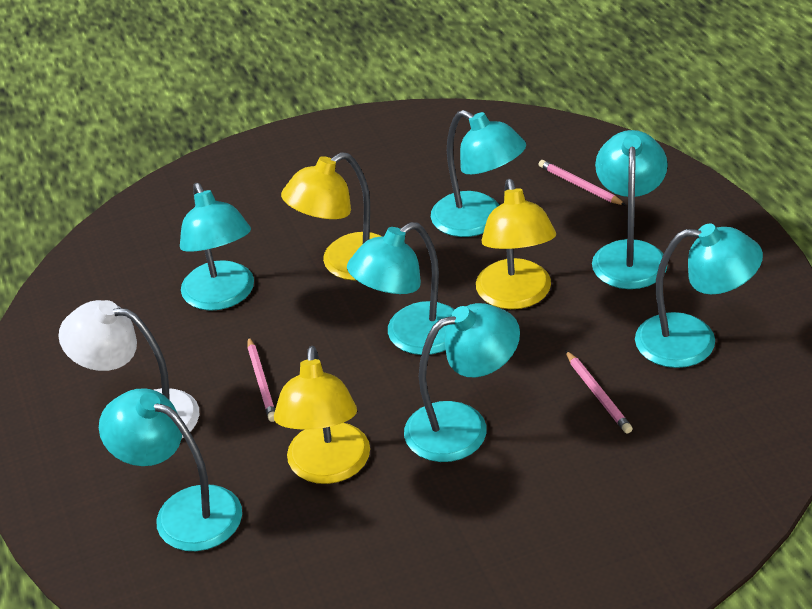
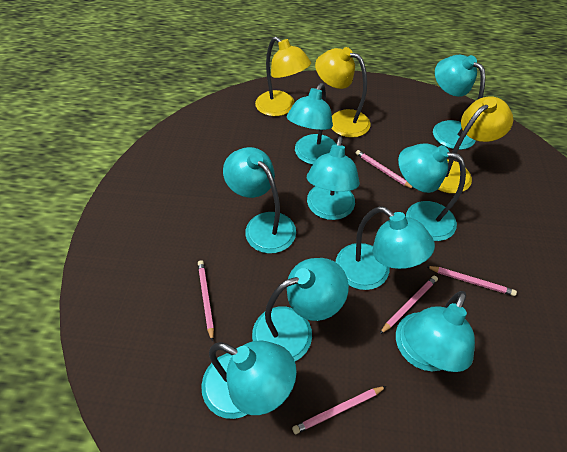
pink pencil: [248,337,275,422] [539,160,626,205] [565,350,633,434] = 3 -> [198,260,214,342] [292,386,387,434] [356,150,414,189] [380,276,438,334] [426,266,517,296] = 5
turquoise lamp: [99,388,242,551] [180,183,254,311] [347,222,455,355] [404,303,520,462] [431,110,526,237] [592,130,668,289] [635,224,763,368] = 7 -> [201,341,297,419] [223,147,296,254] [252,258,349,361] [287,83,336,165] [307,136,360,220] [336,206,435,290] [396,291,475,372] [398,143,466,241] [433,55,485,150] = 9
white lamp: [59,300,199,438] = 1 -> none = 0

